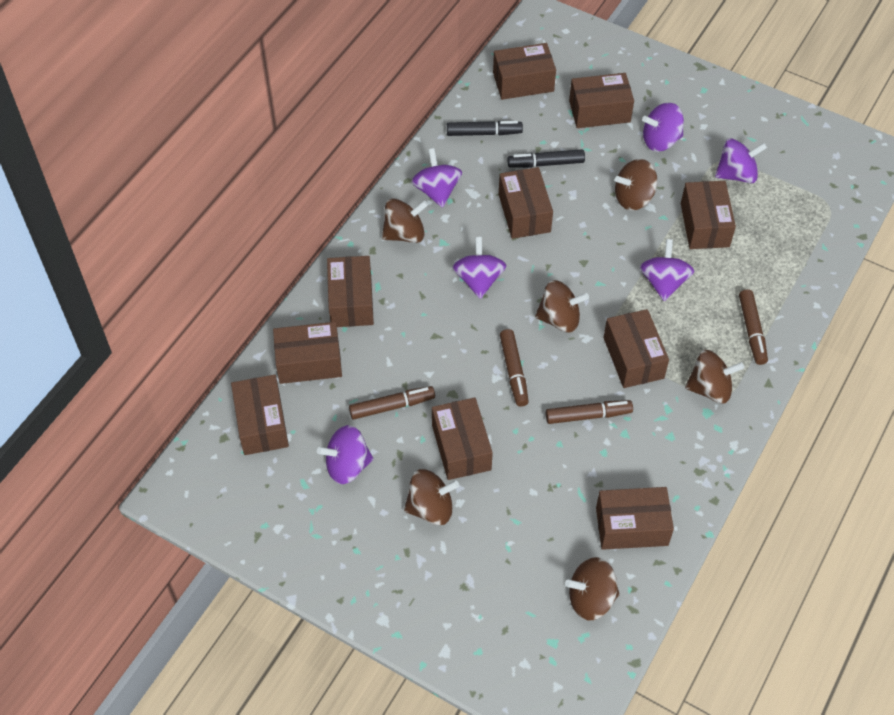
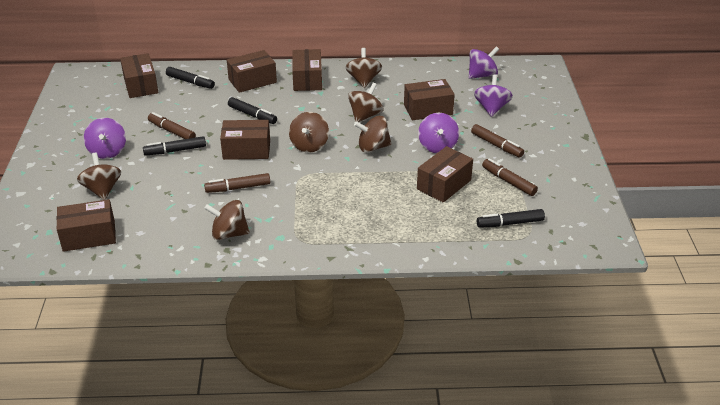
black marker: [447,121,523,136] [507,149,585,168] = 2 -> [143,136,206,155] [166,67,215,89] [228,97,277,124] [477,209,545,228] = 4
brown box: [231,375,289,455] [273,322,342,384] [327,256,374,327] [432,397,493,480] [493,43,556,100] [499,167,553,239] [569,73,634,128] [596,487,674,550] [603,309,669,388] [681,181,736,249] = 10 -> [57,199,116,252] [120,53,158,98] [220,120,270,160] [227,50,277,93] [292,49,322,91] [404,79,455,120] [417,146,473,203] = 7
purple spinning top: [317,425,374,484] [411,148,462,208] [452,237,507,299] [640,239,694,301] [642,102,684,152] [715,138,767,183] = 6 -> [84,118,126,159] [418,113,459,153] [469,46,499,79] [474,74,513,117] = 4

